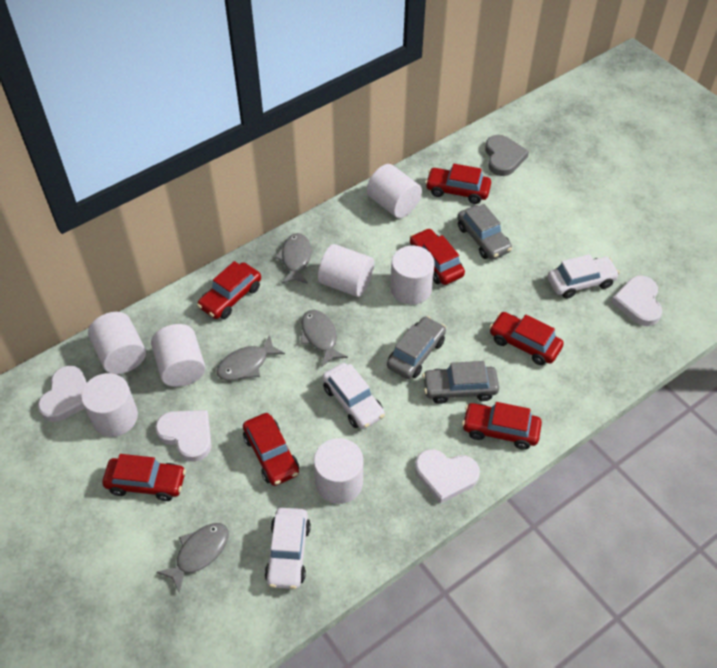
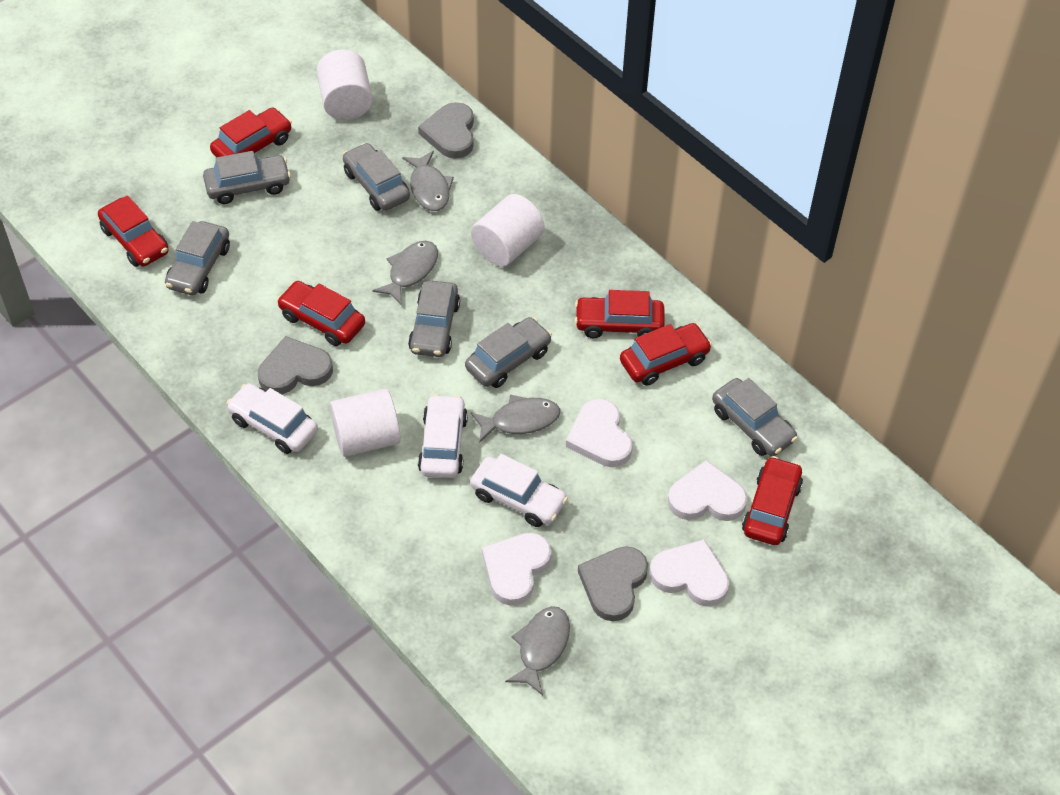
grey car: [387,316,446,379] [422,361,499,404] [457,204,512,260] = 3 -> [165,221,230,295] [203,151,291,204] [343,143,410,211] [408,280,460,357] [465,317,552,388] [712,378,798,456] = 6
grey heart: [485,135,529,176] = 1 -> [258,336,333,394] [418,102,474,159] [578,546,648,621] = 3
red car: [102,454,186,501] [197,261,261,319] [243,413,299,486] [410,228,465,285] [425,164,491,204] [462,402,542,450] [489,312,564,365] = 7 -> [98,195,169,267] [210,108,292,157] [277,281,365,346] [574,290,665,338] [620,323,712,386] [742,456,803,545] = 6
white cylinder: [81,373,138,437] [88,312,146,374] [151,324,206,387] [314,438,363,504] [318,244,374,297] [367,164,422,218] [391,246,435,305] = 7 -> [316,50,373,120] [330,389,401,457] [471,194,545,267] = 3

